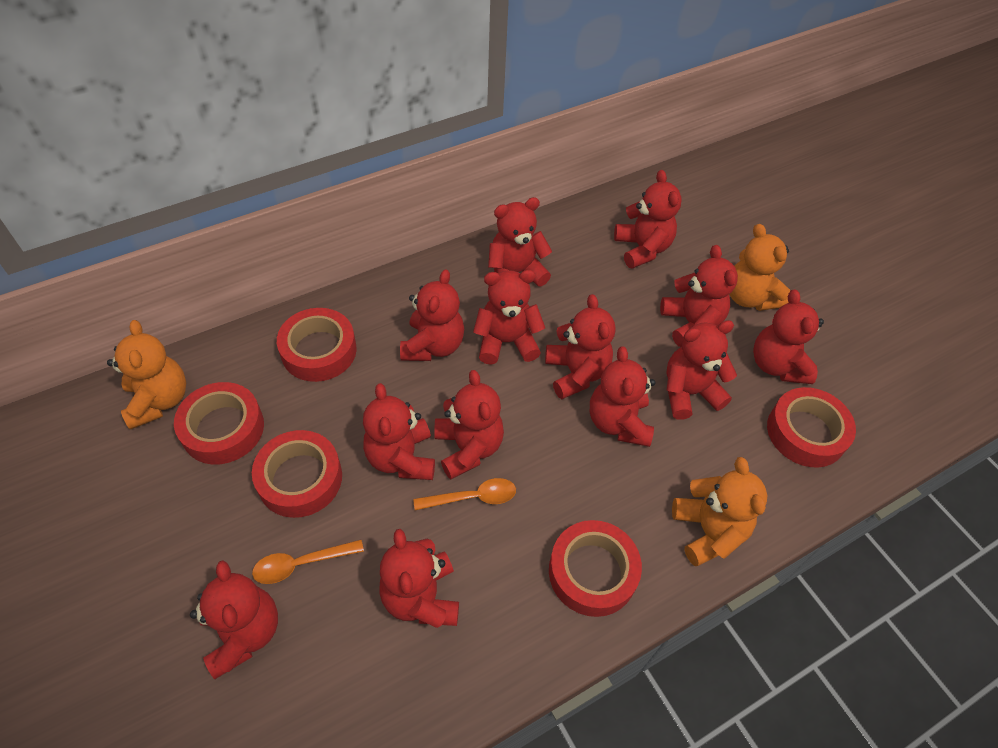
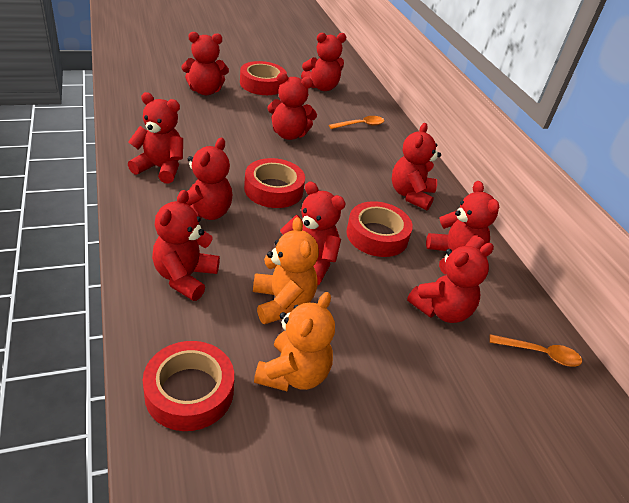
orange teddy bear: [107,320,186,430] [672,457,767,566] [729,224,790,311] = 3 -> [253,217,319,324] [254,292,335,391] = 2
red tape: [174,382,264,464] [252,430,342,518] [277,308,357,382] [549,520,642,617] [767,387,856,468] = 5 -> [143,341,234,431] [240,61,287,95] [244,158,305,208] [346,201,413,257] = 4
red teddy bear: [190,560,278,679] [363,383,435,480] [379,529,459,628] [400,269,464,361] [434,370,504,480] [473,270,545,364] [488,197,552,286] [545,294,615,399] [590,346,656,447] [614,170,682,269] [660,245,738,347] [666,320,737,420] [753,289,824,384] = 13 -> [128,92,183,184] [152,190,220,301] [176,138,232,220] [182,32,229,95] [267,73,317,140] [280,181,346,285] [301,33,346,91] [392,123,441,210] [407,243,494,323] [426,181,499,275] = 10

